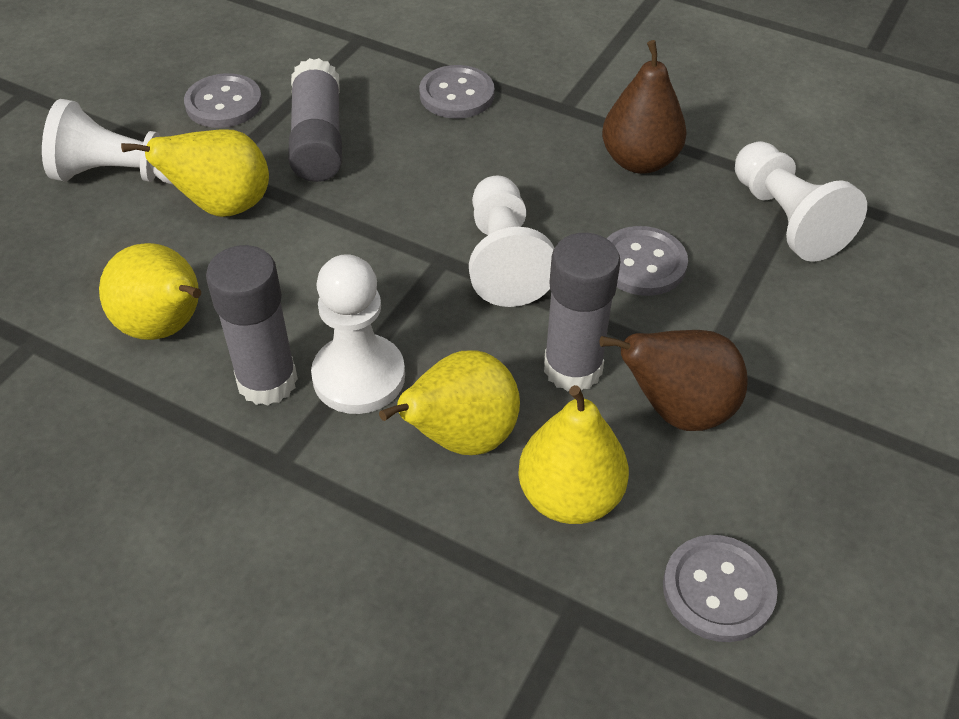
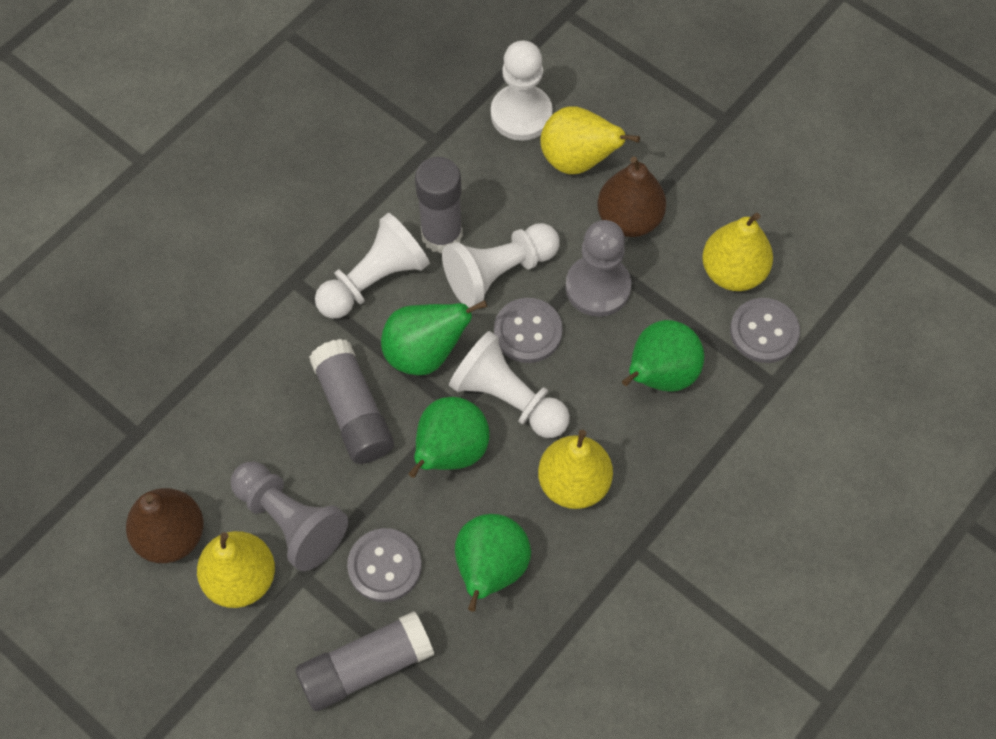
green pear: none = 0 -> [381,300,487,375] [409,397,490,478] [455,514,531,612] [622,320,704,392] = 4
grey button: [184,73,262,128] [419,65,495,119] [606,226,688,296] [663,535,778,642] = 4 -> [347,528,422,602] [494,298,563,363] [730,298,800,363] = 3
grey pawn: none = 0 -> [231,461,348,571] [565,220,631,317] = 2

